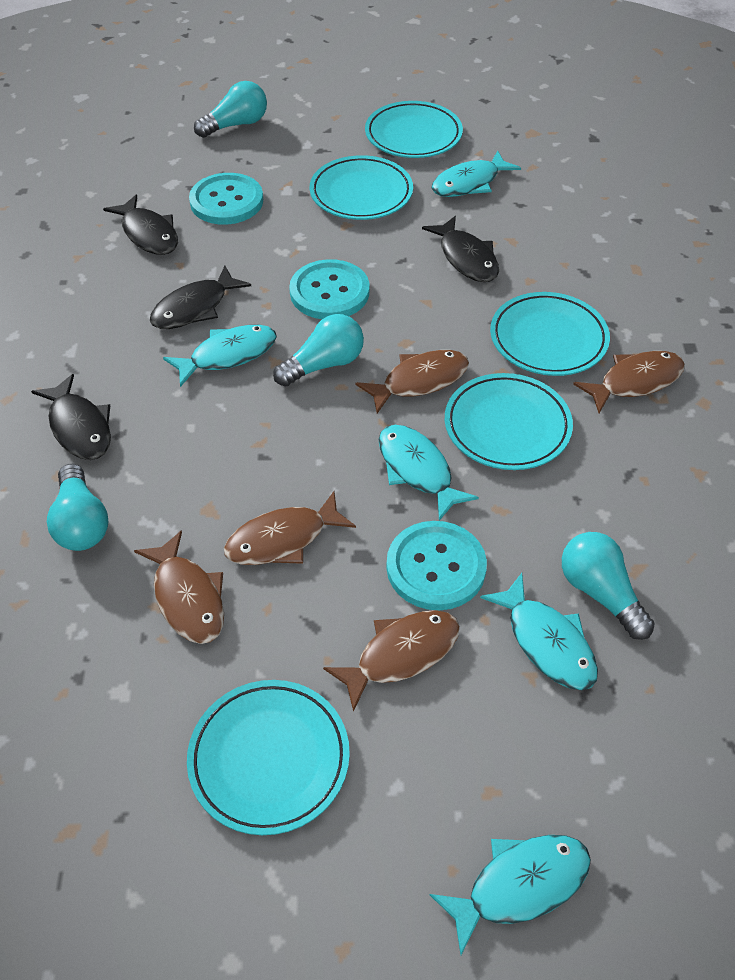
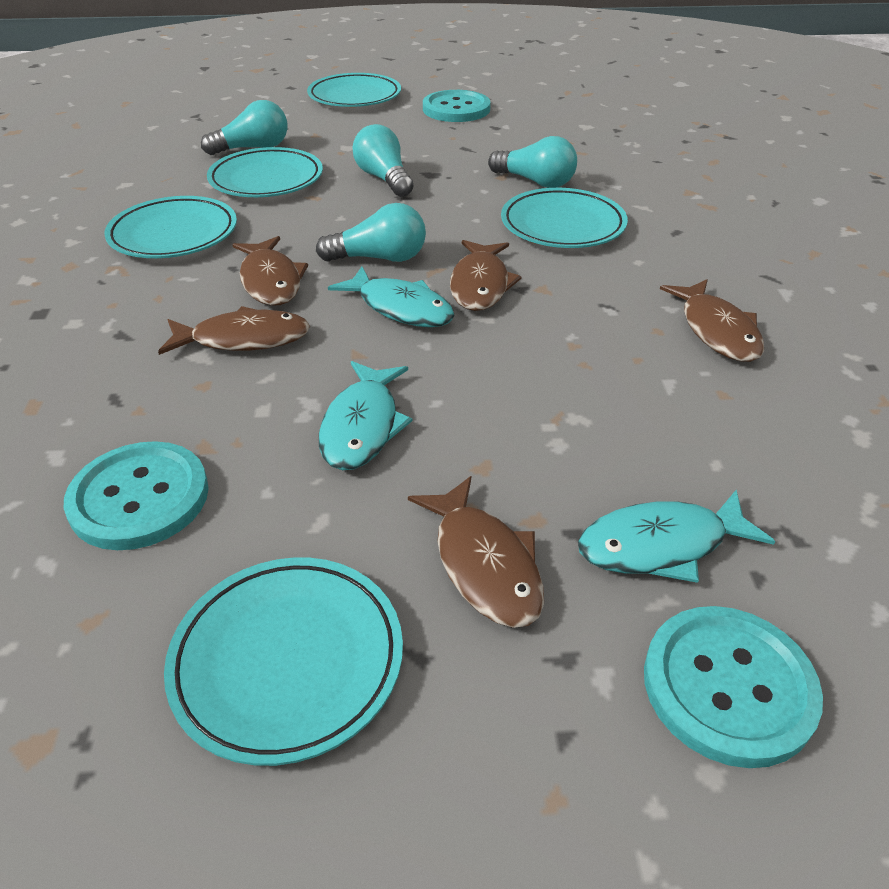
black fish: [31,374,111,460] [103,194,178,255] [150,266,251,329] [422,216,499,282] = 4 -> none = 0
turquoise fish: [163,325,277,387] [378,425,479,521] [429,835,591,955] [432,150,521,197] [480,573,598,690] = 5 -> [319,361,413,470] [328,267,455,327] [578,490,775,583] = 3

